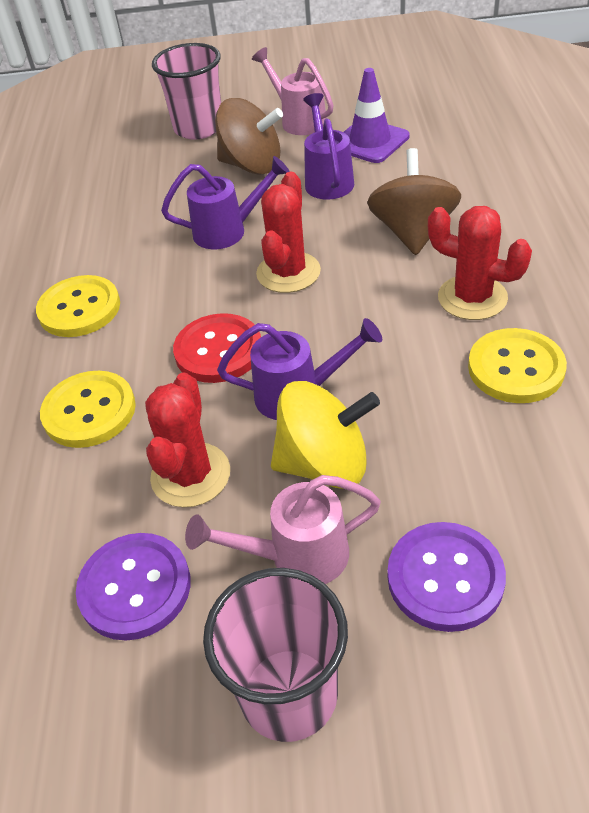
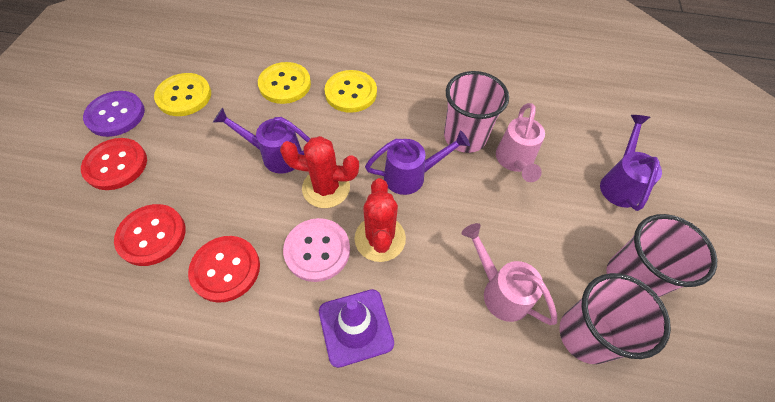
brown spinning top: [215,98,283,175] [367,148,461,255] = 2 -> none = 0
pink button: none = 0 -> [283,218,350,282] = 1
pink cup: [152,43,221,139] [203,568,348,742] = 2 -> [444,71,509,153] [559,273,671,364] [606,214,717,297] = 3
purple button: [76,533,191,641] [387,522,506,632] = 2 -> [83,91,145,137] = 1
red button: [173,313,261,383] = 1 -> [81,138,147,190] [114,204,186,266] [188,236,260,303] = 3
red cactus: [145,373,230,507] [256,172,321,293] [428,206,532,320] = 3 -> [280,136,359,208] [354,178,406,262] = 2
yellow spinning top: [271,381,380,489] = 1 -> none = 0

